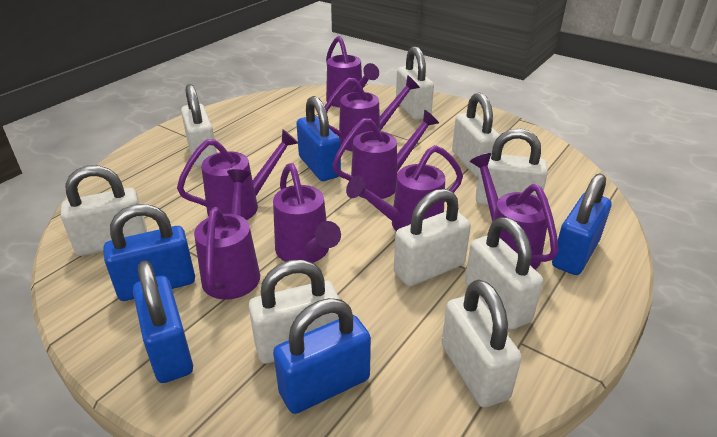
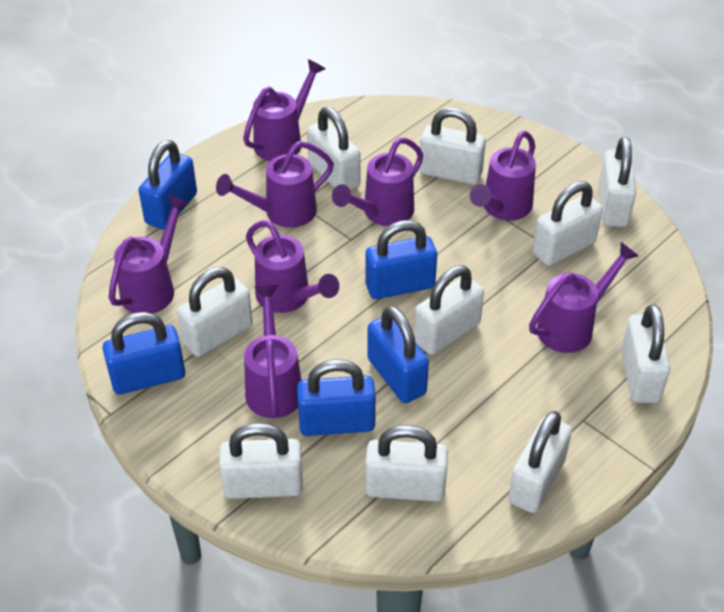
white padlock: [61,165,147,256] [181,84,217,167] [249,260,339,364] [394,189,471,287] [396,46,434,120] [442,280,522,407] [452,93,500,177] [465,217,543,330] [476,129,548,205] = 9 -> [177,267,253,357] [219,423,303,499] [307,107,360,190] [366,425,448,502] [414,265,484,355] [419,108,486,185] [508,411,572,513] [533,181,603,266] [598,136,637,227] [621,304,670,403] = 10

